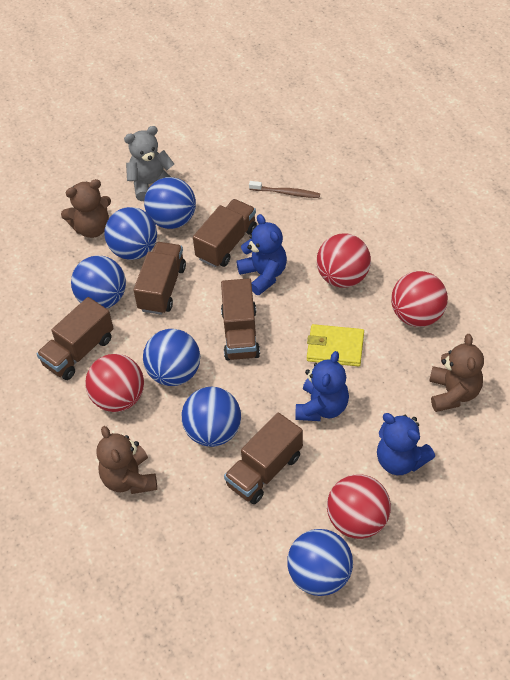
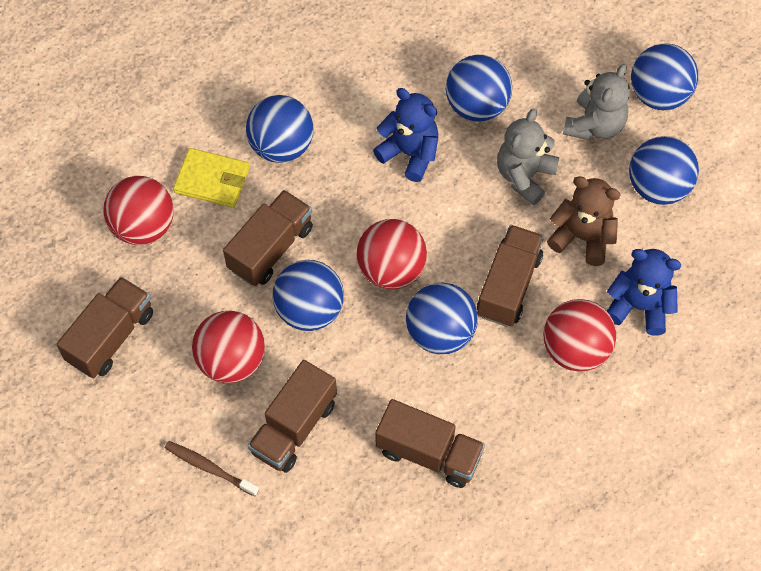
blue teddy bear: [237,214,287,295] [295,351,349,421] [377,413,435,475] = 3 -> [373,88,438,182] [607,249,681,336] = 2
brown teddy bear: [61,179,111,238] [96,426,157,494] [429,334,484,412] = 3 -> [547,176,621,266] = 1
grey teddy bear: [124,126,174,201] = 1 -> [497,109,559,205] [563,64,630,140] = 2

